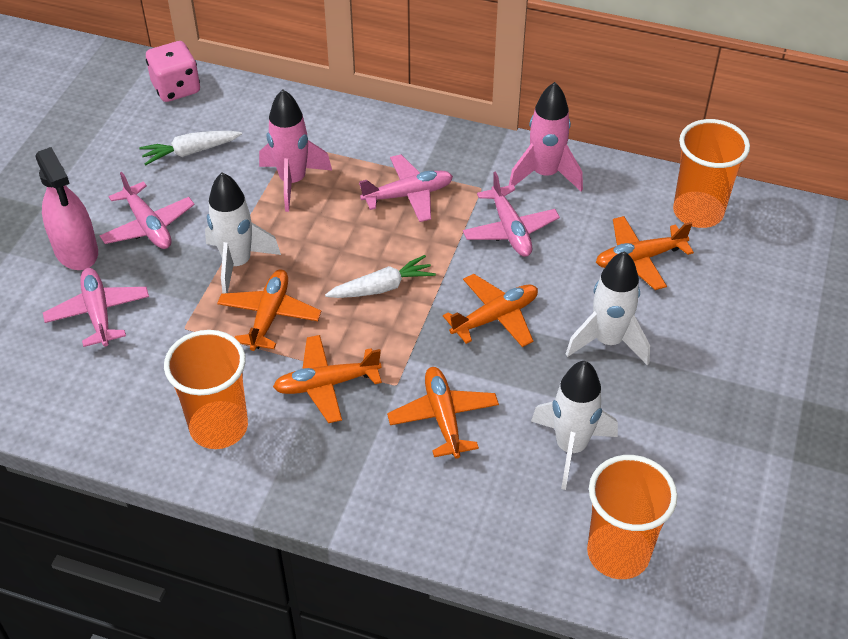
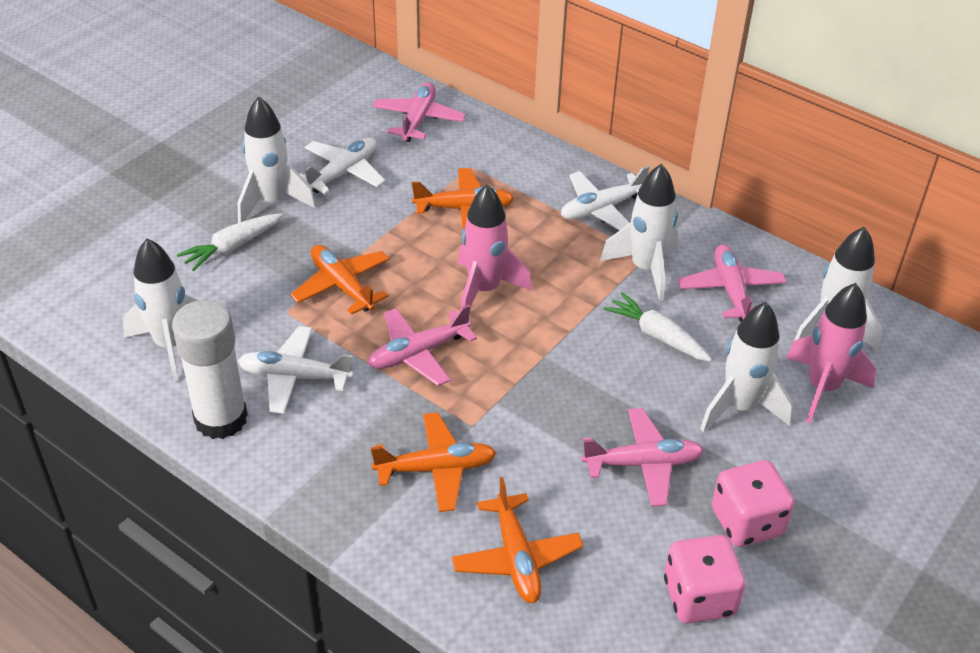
orange cup: [164,330,248,449] [587,455,678,579] [673,119,750,228] = 3 -> none = 0
orange plane: [217,270,321,351] [273,335,382,423] [387,367,499,459] [443,274,538,347] [596,216,694,290] = 5 -> [290,245,389,315] [371,412,496,512] [412,168,514,230] [451,477,583,603] = 4
pink dice: [146,41,200,102] = 1 -> [664,535,746,623] [712,460,795,547] = 2
pink spray bottle: [35,147,98,270] = 1 -> none = 0
white glue stick: none = 0 -> [172,300,248,439] = 1
white plane: none = 0 -> [238,326,354,414] [300,138,385,194] [561,166,650,231] = 3
white rocket: [205,172,281,294] [531,361,618,490] [566,251,650,365] = 3 -> [123,238,199,382] [237,96,316,223] [600,164,678,301] [700,302,793,432] [794,227,883,352] = 5

